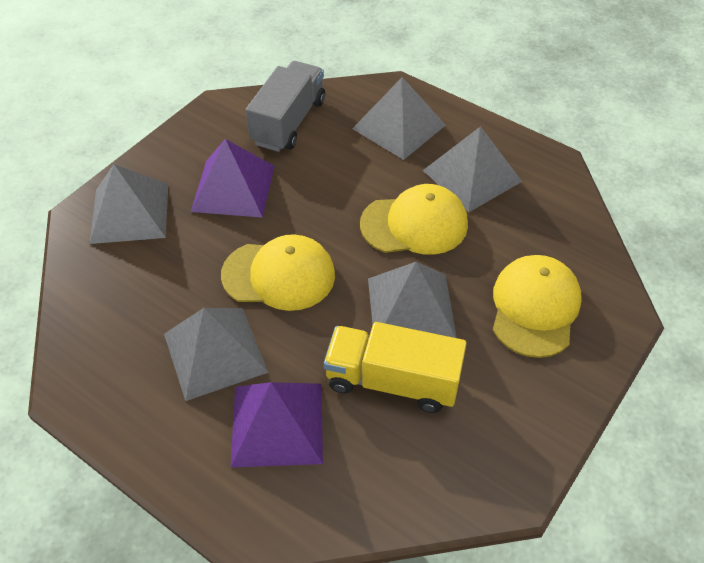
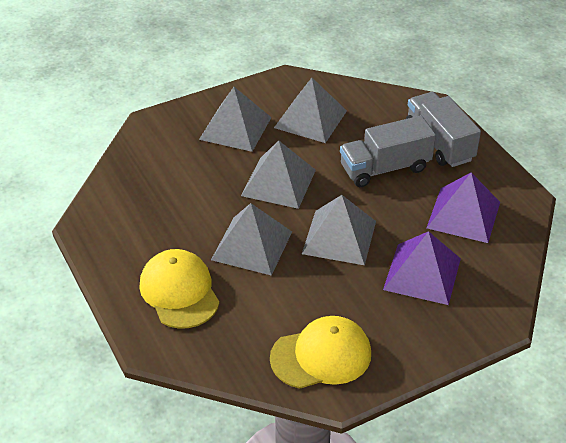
grey truck: [246,61,325,152] = 1 -> [340,116,436,187] [406,92,481,167] = 2
yellow cap: [221,234,335,311] [360,184,468,255] [493,255,582,358] = 3 -> [139,249,220,328] [270,316,371,389] = 2
yellow truck: [324,322,467,413] = 1 -> none = 0

